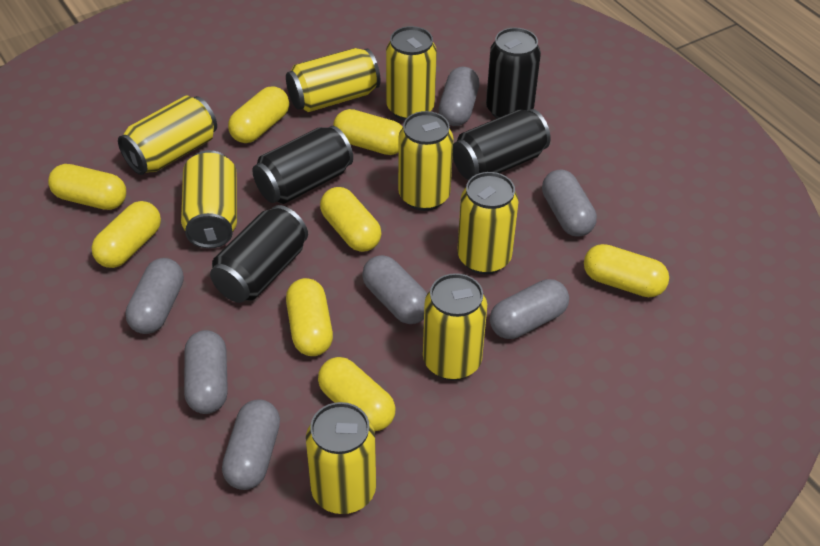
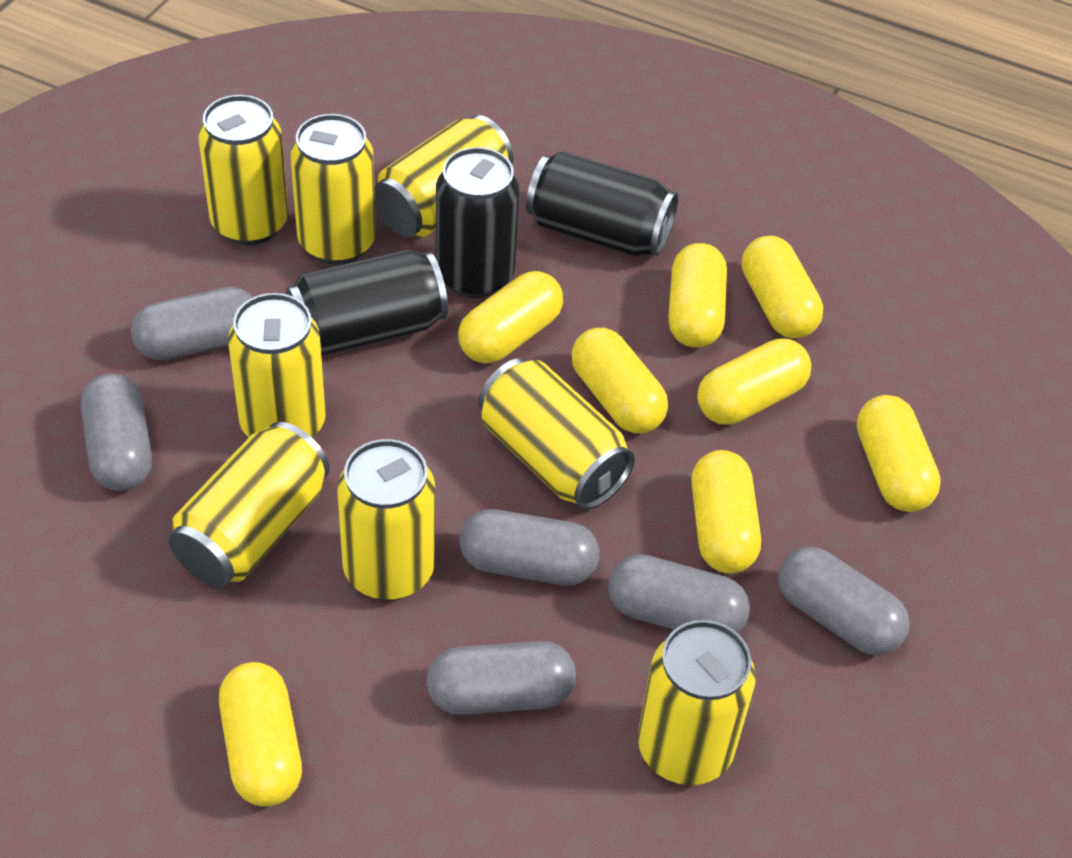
black can: [210,205,308,303] [252,126,353,204] [453,109,551,180] [486,28,541,119] = 4 -> [286,250,448,356] [436,147,519,298] [526,151,678,256] = 3
grey capsule: [125,258,184,334] [184,330,228,414] [222,399,280,490] [362,255,427,324] [439,67,479,126] [490,279,569,339] [542,169,597,237] = 7 -> [81,374,152,491] [131,287,253,360] [426,641,576,715] [460,509,599,586] [608,554,750,633] [778,547,910,656] = 6

